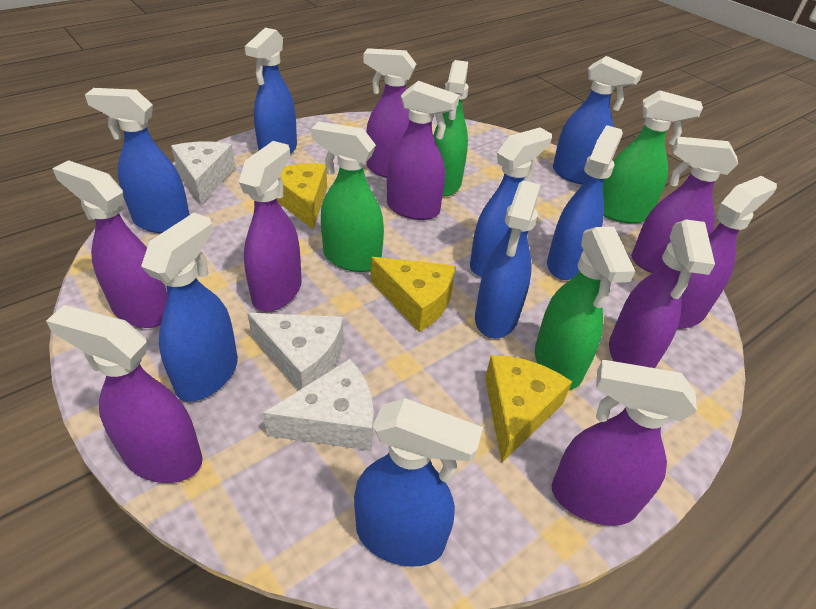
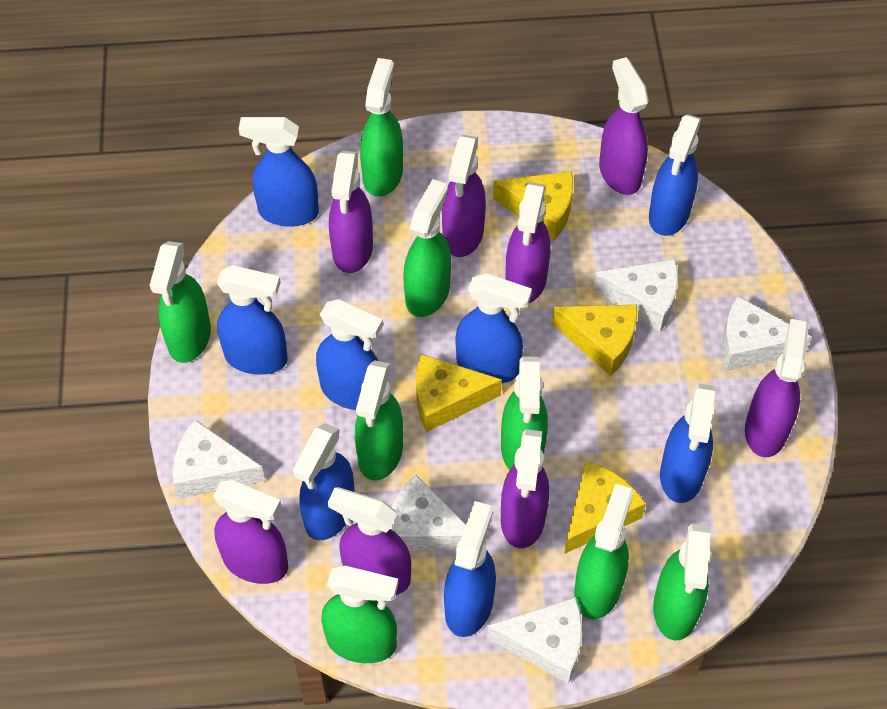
green spray bottle: [311,122,384,272] [433,60,469,196] [535,227,635,389] [603,90,703,224] = 4 -> [150,241,211,363] [321,566,399,663] [355,360,403,480] [360,58,403,197] [403,179,451,317] [501,356,548,470] [574,483,633,619] [653,523,711,640] = 8
purple spray bottle: [46,305,203,483] [52,160,167,328] [239,141,302,311] [363,48,417,178] [387,81,460,220] [552,360,697,526] [609,219,715,368] [631,136,738,273] [677,176,777,329] = 9 -> [213,480,288,584] [328,487,411,595] [329,151,373,273] [442,135,486,257] [501,429,549,548] [505,182,550,303] [599,57,649,195] [745,319,809,457] = 8
white cheese: [171,141,236,204] [247,313,344,391] [263,359,374,451] = 3 -> [173,420,265,499] [390,475,466,551] [487,597,582,684] [593,259,678,332] [722,296,811,371] = 5
yellow cheese: [277,163,327,229] [371,257,456,332] [485,355,572,463] = 3 -> [416,354,502,432] [493,171,573,241] [552,305,637,376] [564,461,646,554] = 4

